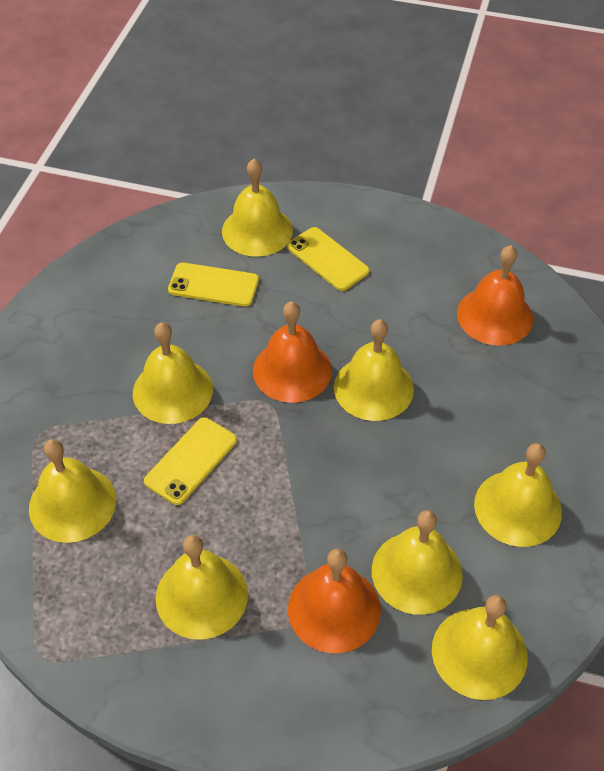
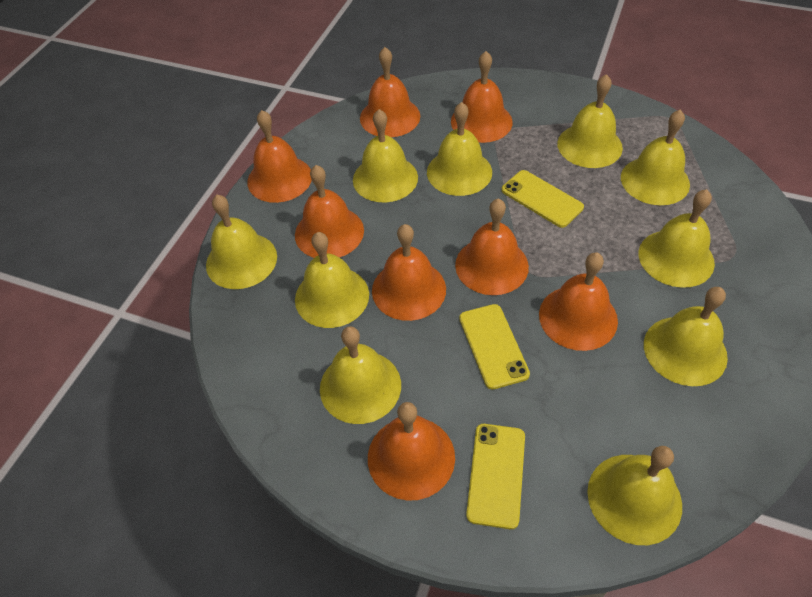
orange bell: [253,301,332,403] [288,549,381,653] [457,245,533,346] = 3 -> [247,110,312,203] [295,165,364,258] [360,47,420,137] [368,402,455,501] [372,224,446,321] [451,51,513,143] [455,198,529,295] [539,252,618,351] = 8
yellow bell: [29,439,116,543] [133,322,213,424] [156,535,248,640] [222,159,293,257] [334,319,414,421] [372,510,463,615] [432,595,528,700] [474,443,562,547] = 8 -> [206,195,277,289] [295,232,369,328] [320,326,401,424] [353,109,418,202] [427,102,492,196] [557,74,623,168] [587,446,682,545] [621,109,690,205] [639,189,715,288] [644,287,728,386] = 10

